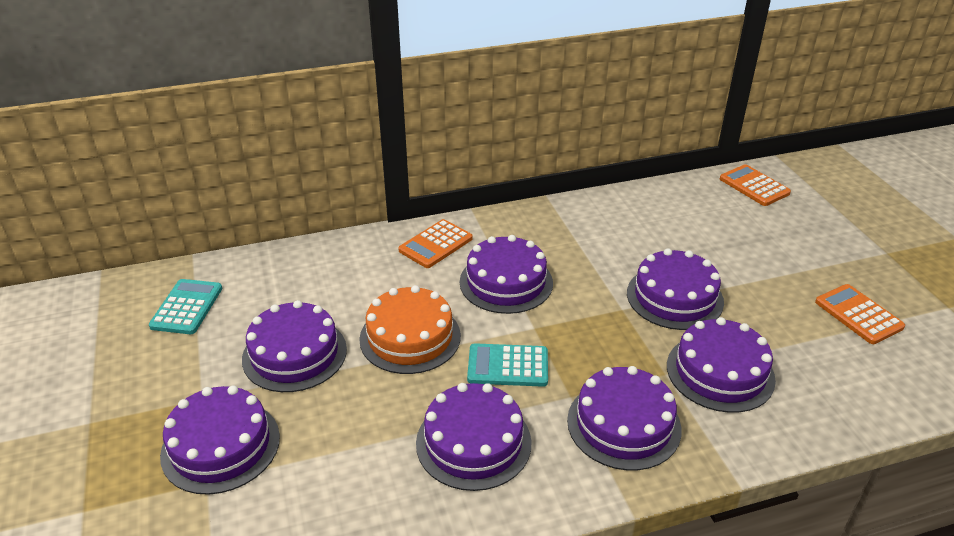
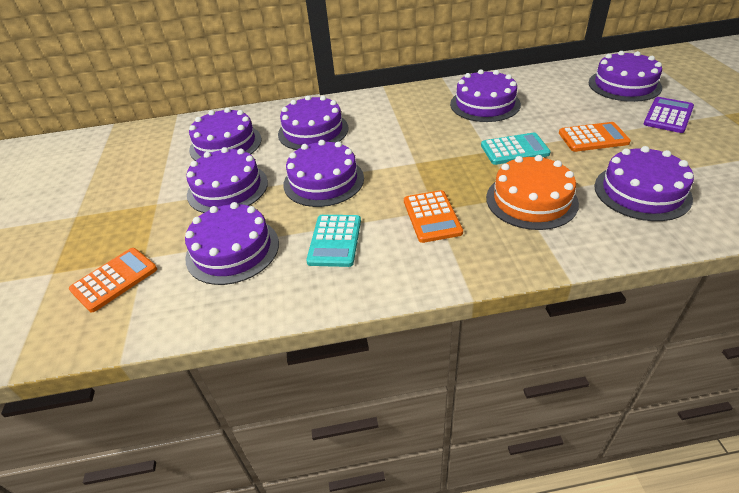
purple cake: [160,385,280,495] [242,300,347,392] [416,383,532,491] [460,235,553,314] [567,366,682,470] [627,248,724,330] [667,317,776,413] = 7 -> [185,202,279,285] [186,147,268,213] [189,108,262,161] [278,95,348,150] [284,140,364,207] [450,69,521,122] [589,51,662,102] [594,146,694,221] = 8
purple calculator: none = 0 -> [643,97,694,133] = 1

